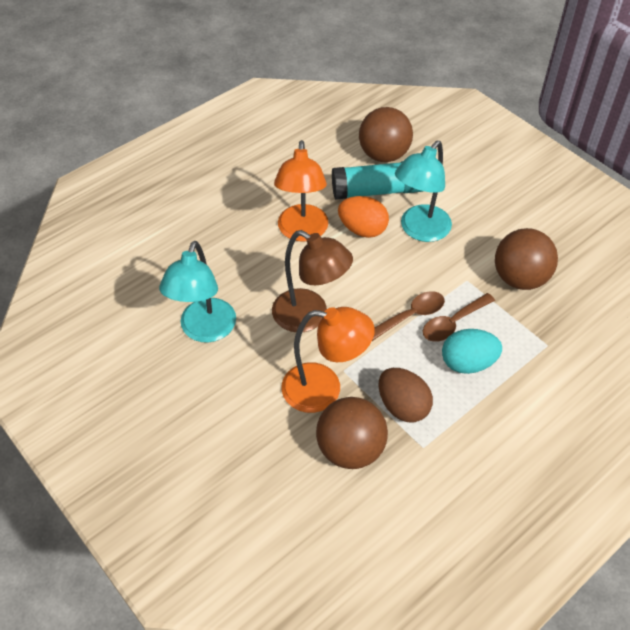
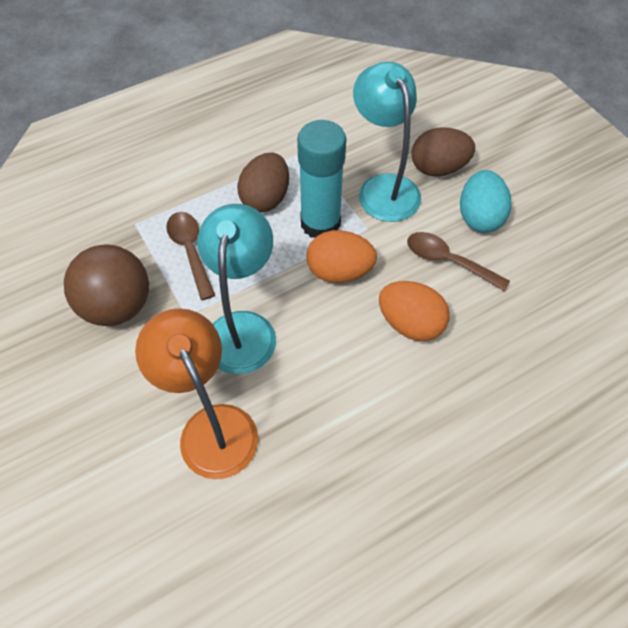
brown ball: [316,397,388,469] [359,107,413,162] [495,228,558,290] = 3 -> [64,245,149,326] = 1
brown egg: [379,368,433,422] = 1 -> [237,153,289,212] [412,127,475,177] = 2
brown lamp: [272,230,353,332] = 1 -> none = 0
orange egg: [338,196,389,238] = 1 -> [306,230,377,283] [379,281,450,341] = 2
orange lamp: [274,140,328,242] [281,307,375,413] = 2 -> [135,308,258,479] = 1

